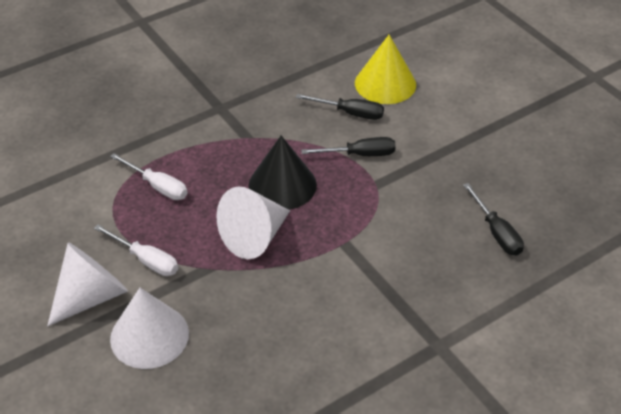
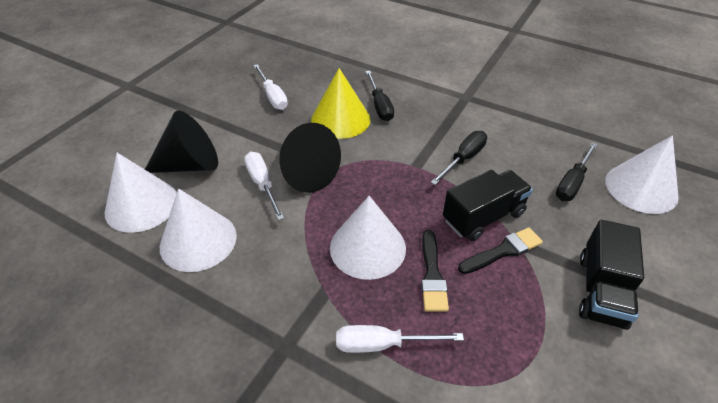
black brush: none = 0 -> [421,230,449,312] [458,227,543,274] = 2
black cone: [248,135,317,210] = 1 -> [145,111,218,173] [279,123,341,193] = 2
black truck: none = 0 -> [443,170,533,241] [579,220,644,330] = 2
white cone: [47,242,128,326] [110,288,189,369] [216,186,290,259] = 3 -> [104,153,177,233] [160,189,237,272] [330,196,406,280] [605,135,679,214] = 4
white screwdriver: [94,225,178,276] [110,153,187,200] = 2 -> [244,152,284,220] [253,64,288,110] [336,325,464,353] = 3

